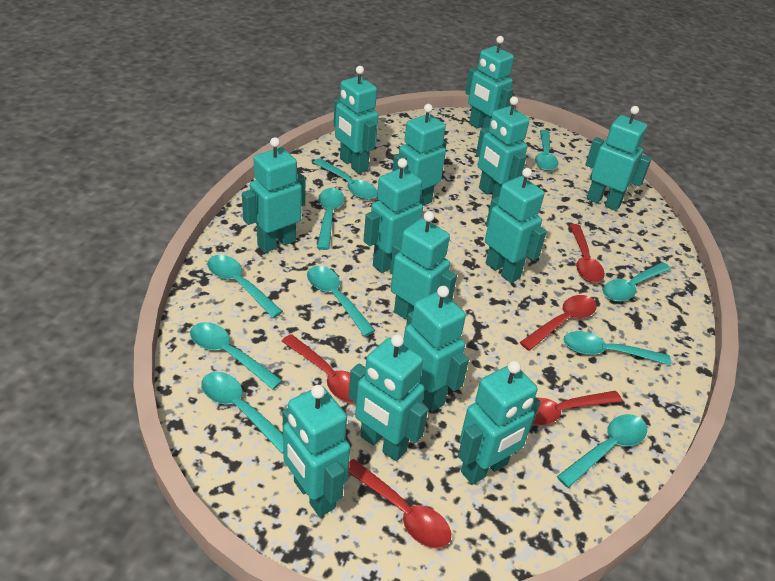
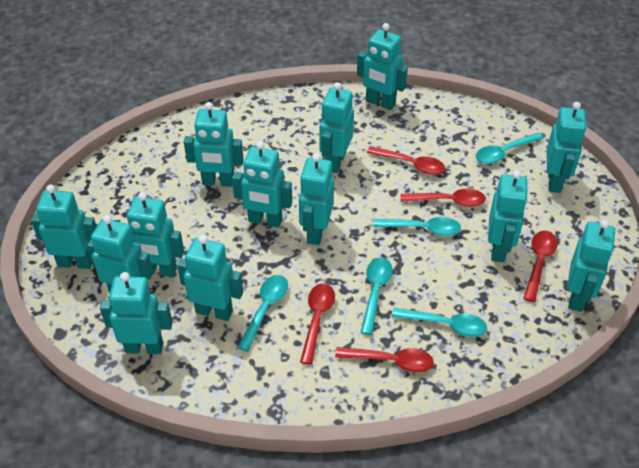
turquoise spoon: [190,322,283,390] [201,372,283,453] [207,255,283,318] [307,266,376,336] [313,158,377,200] [317,188,344,250] [535,130,558,171] [557,414,647,488] [563,331,671,365] [603,262,671,302] = 10 -> [237,275,288,352] [360,258,393,335] [373,217,461,236] [392,308,487,337] [476,132,544,164] = 5

